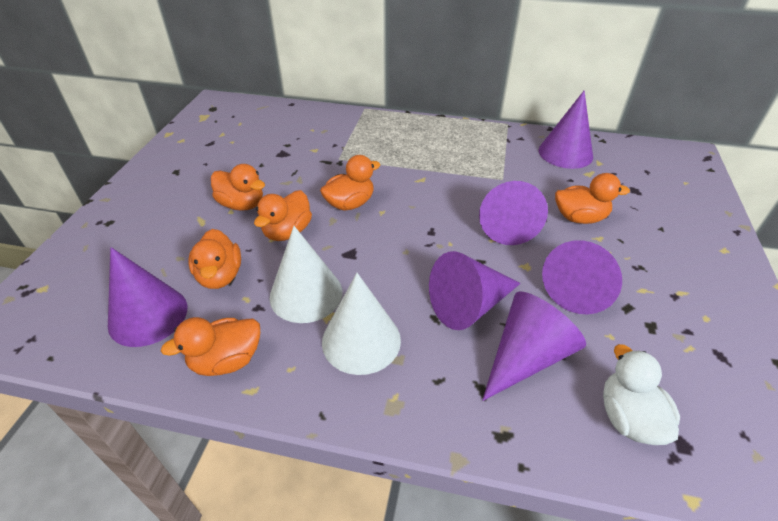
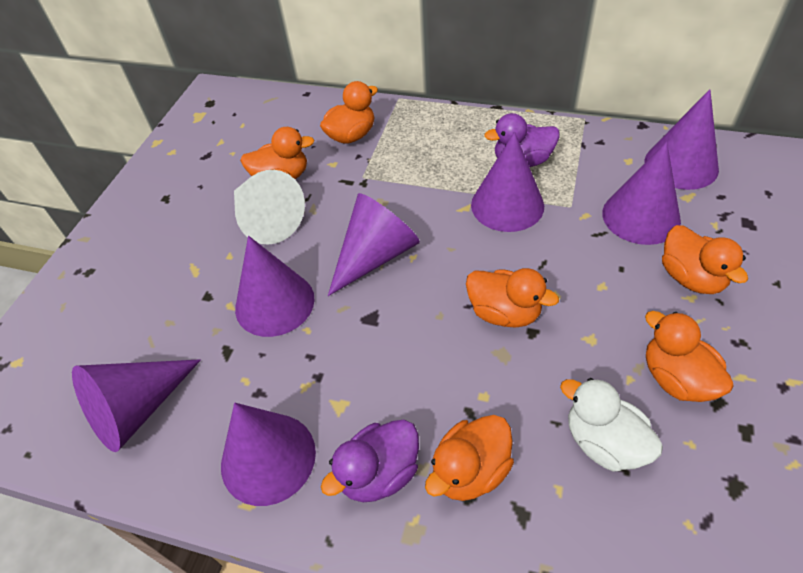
purple cone: [108,247,187,347] [429,251,521,330] [479,181,548,245] [482,292,586,401] [539,91,593,169] [542,240,622,314] = 6 -> [72,359,201,452] [221,403,316,506] [235,236,315,337] [328,193,420,296] [471,132,544,232] [602,142,681,245] [645,89,719,190] = 7
purple duck: none = 0 -> [321,420,419,502] [484,113,560,167] = 2
white cone: [269,226,342,323] [322,273,401,375] = 2 -> [234,170,305,245] = 1

